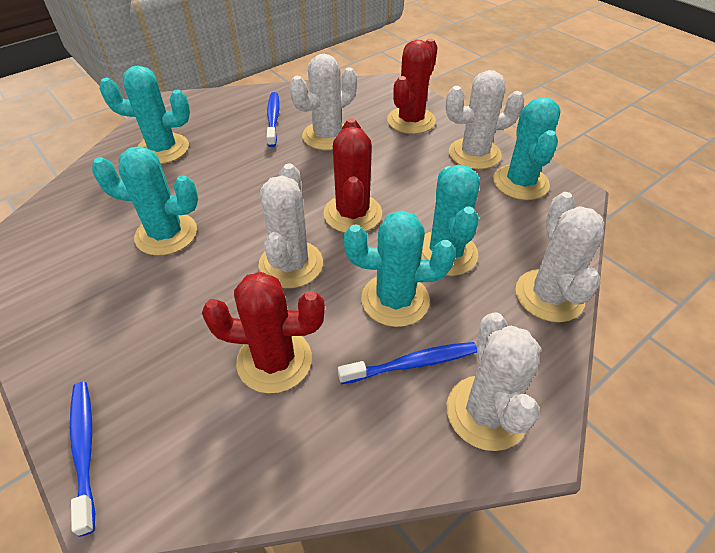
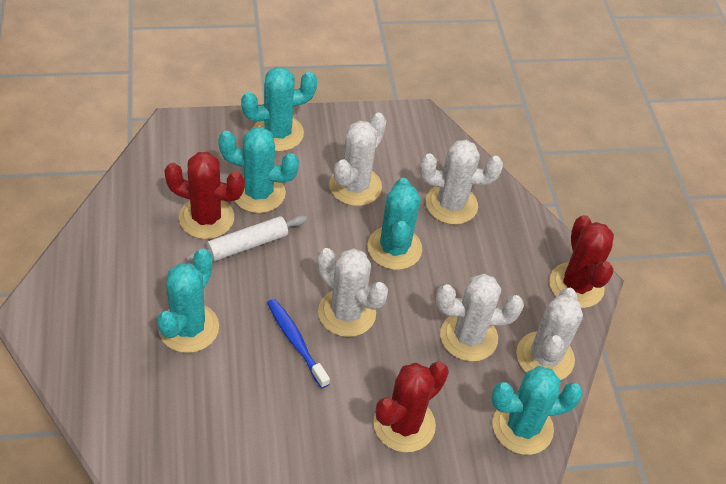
blue toothbrush: [70,382,95,536] [267,92,280,147] [338,342,477,384] = 3 -> [267,299,330,389] = 1
white rolling pin: none = 0 -> [186,215,307,263] = 1

